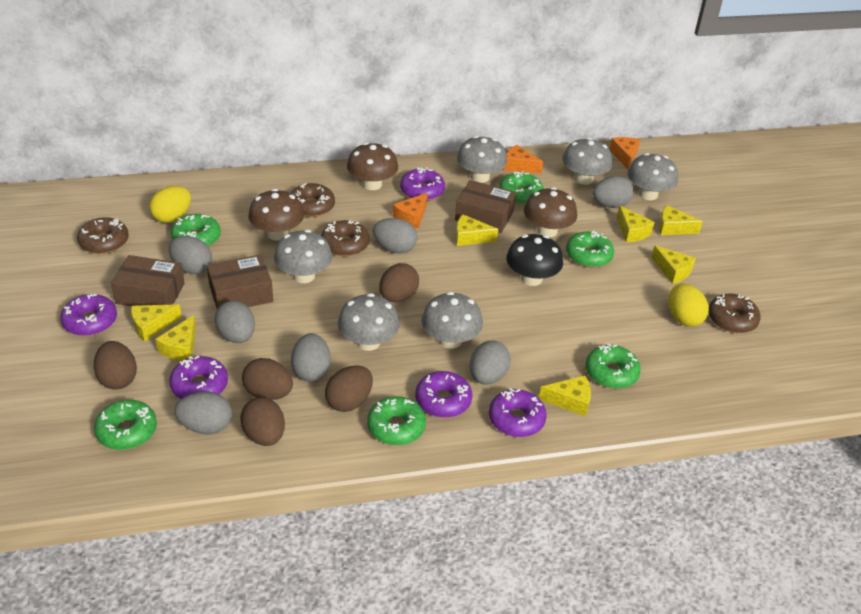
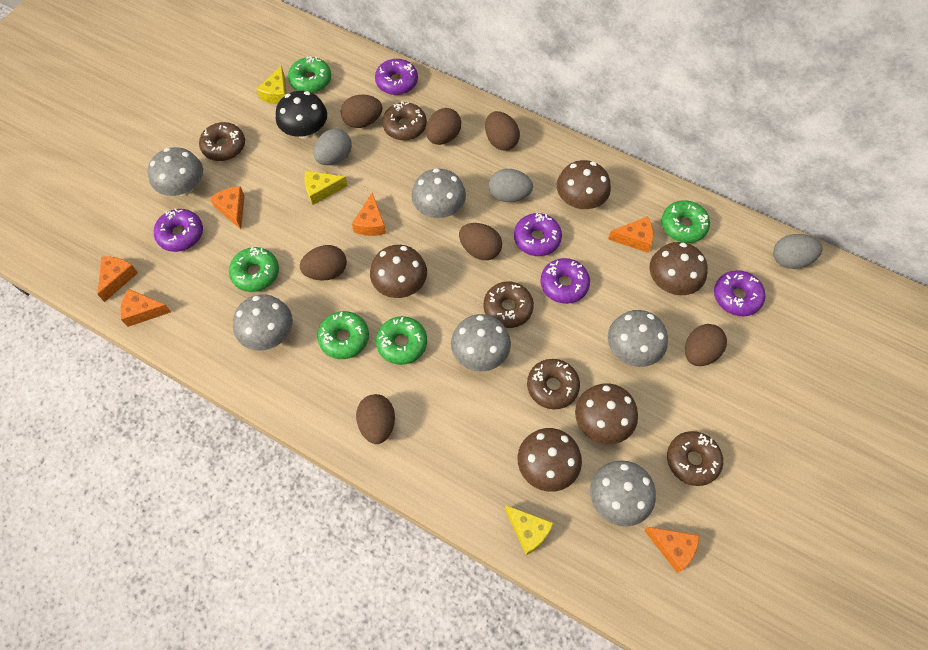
brown box: [111,255,185,306] [207,255,273,309] [455,180,516,233] = 3 -> none = 0
brown donut: [77,217,129,254] [291,183,335,217] [321,220,369,256] [709,294,761,333] = 4 -> [199,122,245,161] [382,101,427,141] [483,281,534,328] [527,359,580,409] [667,431,723,486] = 5
brown egg: [94,341,137,390] [240,397,285,446] [242,358,293,400] [325,366,373,412] [379,263,419,302] = 5 -> [300,245,347,281] [341,95,382,128] [356,394,395,444] [426,108,461,145] [459,223,502,260] [485,111,520,151] [685,324,727,366] = 7
brown mushroom: [248,189,304,241] [347,142,398,190] [524,187,577,237] = 3 -> [370,245,427,298] [517,428,582,492] [557,160,611,209] [575,383,638,444] [650,242,708,295] = 5
green donut: [94,400,157,450] [171,214,221,247] [367,396,426,445] [499,171,544,205] [566,231,614,268] [586,343,641,389] = 6 -> [229,247,279,292] [288,56,331,93] [317,311,369,359] [376,316,427,365] [662,200,710,243] = 5
grey egg: [169,236,212,274] [174,392,232,434] [214,301,255,343] [291,333,331,382] [373,218,417,254] [470,341,511,385] [593,176,634,208] = 7 -> [313,129,352,165] [489,169,533,202] [773,234,823,269] = 3
orange cheese: [393,193,428,229] [504,145,543,174] [609,137,640,169] = 3 -> [97,256,138,302] [120,289,171,327] [210,186,245,229] [352,193,386,236] [608,216,653,253] [644,527,699,573] = 6
yellow cheese: [131,304,182,342] [155,315,196,361] [456,214,498,246] [539,376,591,416] [617,205,655,242] [651,245,696,284] [659,205,703,235] = 7 -> [256,65,287,104] [304,171,348,205] [505,505,553,555] = 3
yellow egg: [149,186,191,223] [669,284,709,327] = 2 -> none = 0

